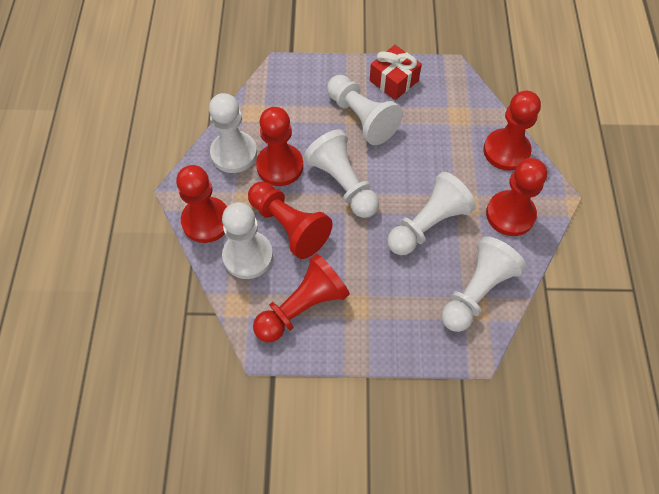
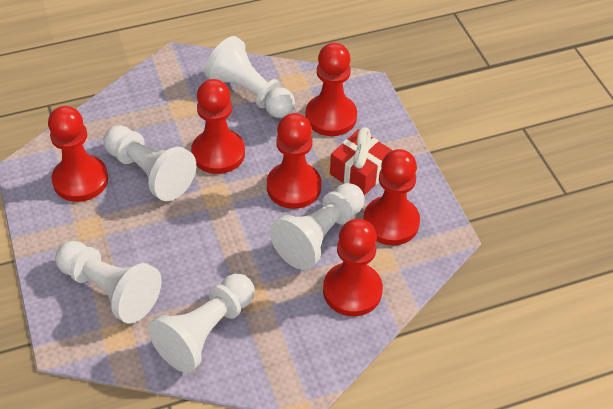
white pawn: [209,93,257,173] [222,202,273,279] [304,129,379,218] [327,75,403,145] [387,172,476,255] [441,236,526,332] = 6 -> [55,241,162,324] [104,125,196,201] [148,274,255,373] [204,36,295,118] [270,183,364,270] = 5

